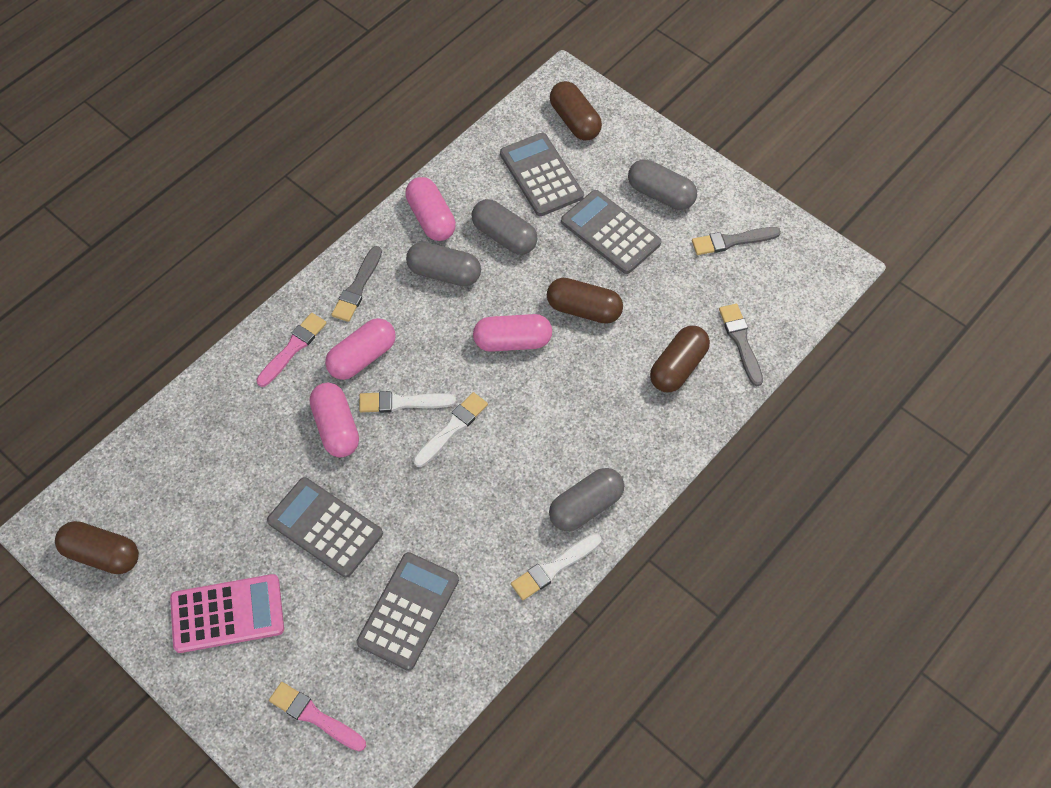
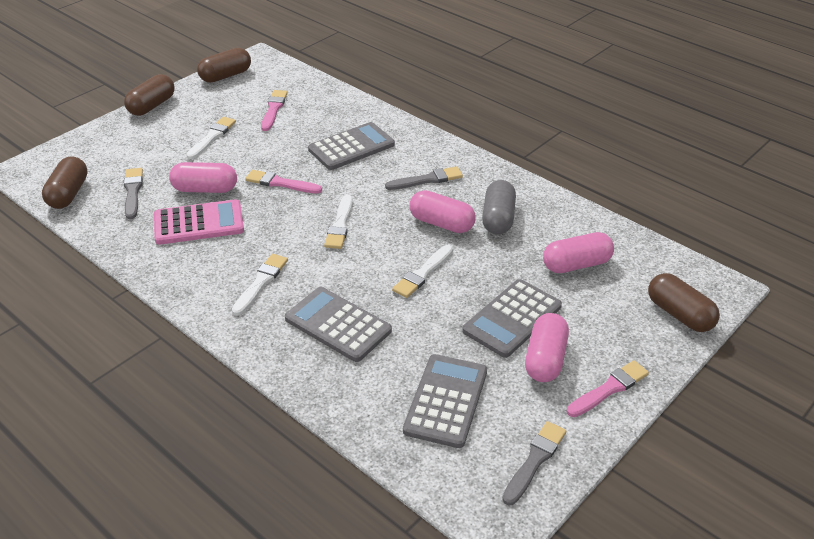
grey capsule: [406,242,481,286] [472,199,538,255] [549,468,624,531] [628,159,697,210] = 4 -> [482,180,516,235] = 1
pink brush: [257,313,326,387] [269,682,366,751] = 2 -> [245,170,322,194] [261,90,288,131] [567,360,649,417] = 3
white brush: [359,391,456,413] [413,392,488,467] [511,533,601,600] = 3 -> [186,117,236,159] [232,254,288,316] [324,195,353,249] [392,245,453,298] = 4

